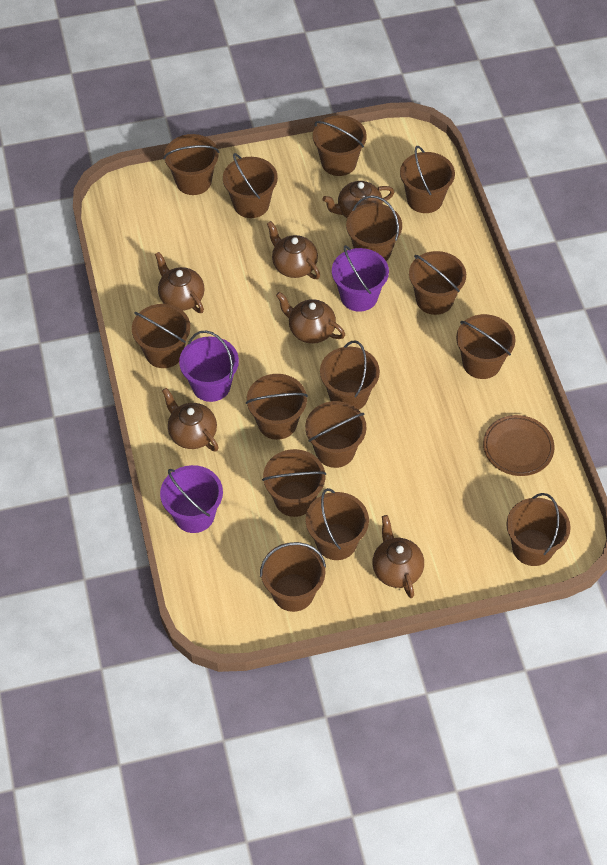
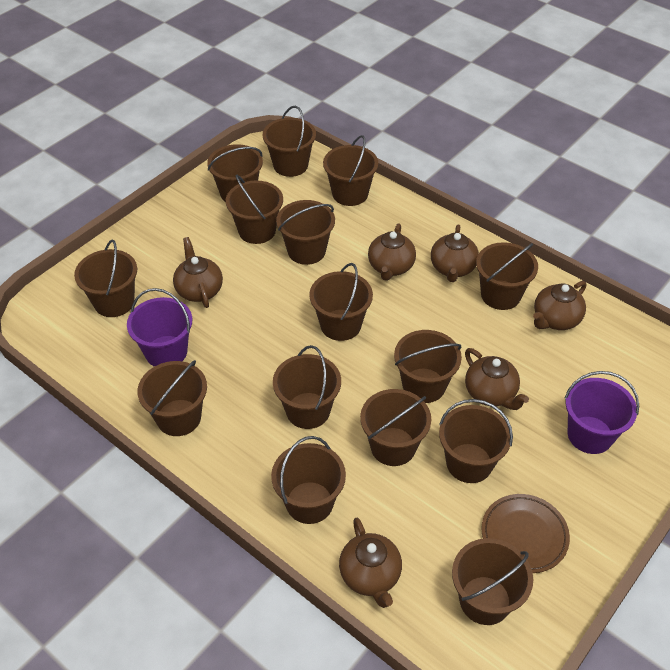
purple bucket: [160,465,223,533] [179,330,239,402] [332,245,389,312] = 3 -> [127,288,192,367] [564,371,639,454] = 2

